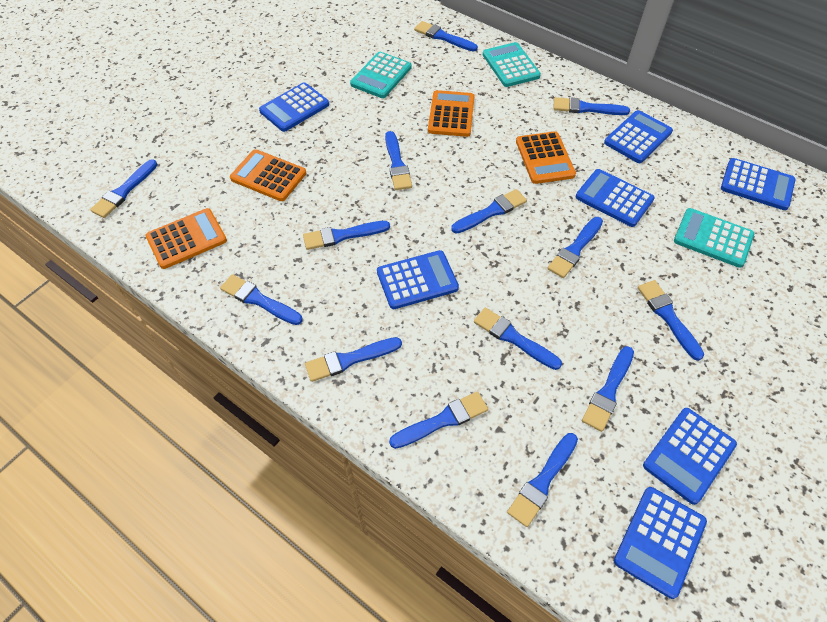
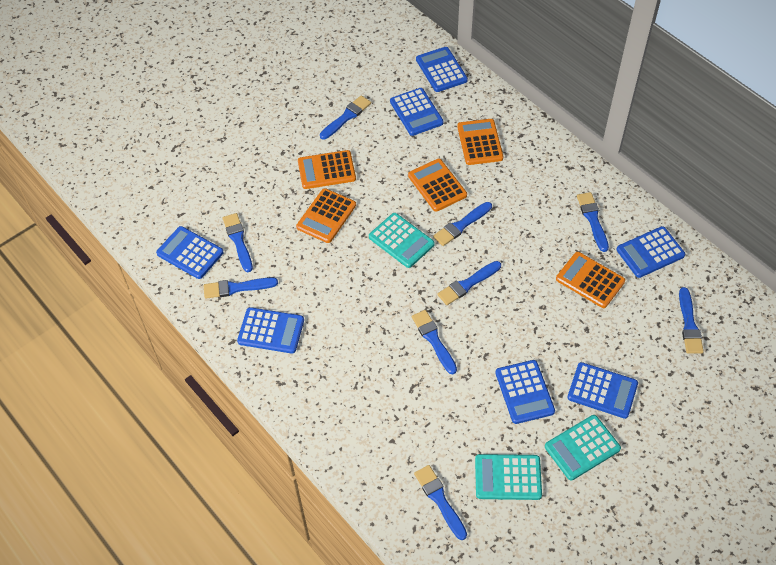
blue brush: [90,159,157,218] [220,274,303,325] [303,221,390,250] [305,337,402,382] [385,131,412,190] [389,392,488,449] [414,21,478,52] [451,189,527,234] [474,307,562,370] [507,433,578,527] [547,217,603,278] [554,97,630,115] [582,346,634,432] [638,280,704,361] = 14 -> [203,277,278,299] [223,213,253,272] [320,96,371,139] [412,310,457,374] [414,465,467,540] [433,202,492,246] [437,261,501,305] [577,192,609,252] [679,287,704,354] = 9
orange calculator: [145,208,227,269] [230,149,306,201] [428,90,474,137] [516,131,576,184] = 4 -> [296,188,356,243] [298,150,356,189] [408,159,467,212] [457,119,503,165] [556,252,625,308] = 5

